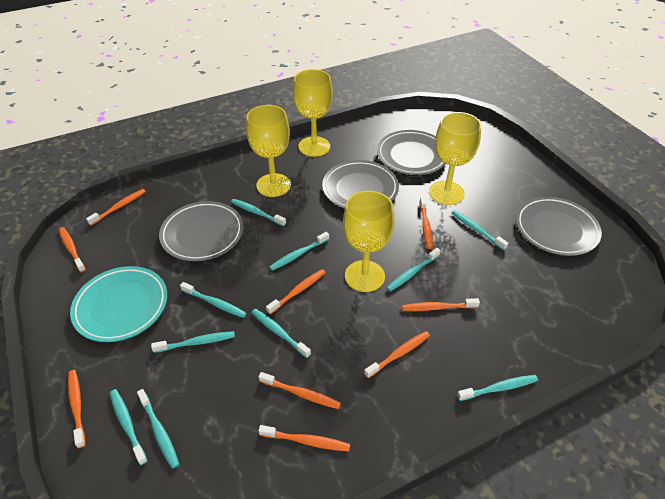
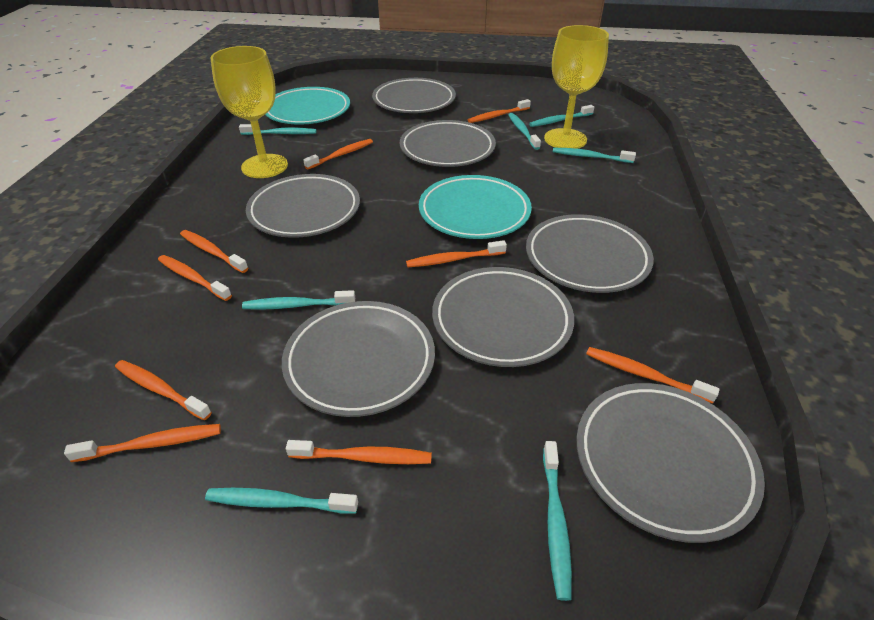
grey plate: [159,201,243,262] [322,160,399,209] [377,130,446,175] [516,197,602,256] = 4 -> [246,174,360,238] [282,301,435,417] [372,78,456,113] [400,120,496,167] [432,267,574,367] [526,214,654,293] [577,383,765,543] = 7
turquoise plate: [70,266,167,342] = 1 -> [265,87,350,125] [419,175,532,239] = 2
turquoise toothbrush: [109,389,147,465] [137,389,179,469] [151,331,235,353] [180,282,247,318] [231,199,286,226] [251,309,311,358] [269,232,329,271] [387,248,441,292] [451,210,508,250] [457,375,538,401] = 10 -> [205,488,358,514] [239,124,316,135] [242,290,355,310] [509,113,541,150] [529,105,594,127] [543,441,572,601] [553,148,636,163] = 7
yellow goblet: [246,105,291,197] [293,69,333,157] [343,191,394,292] [429,112,481,205] = 4 -> [210,46,288,178] [544,25,609,149] = 2

